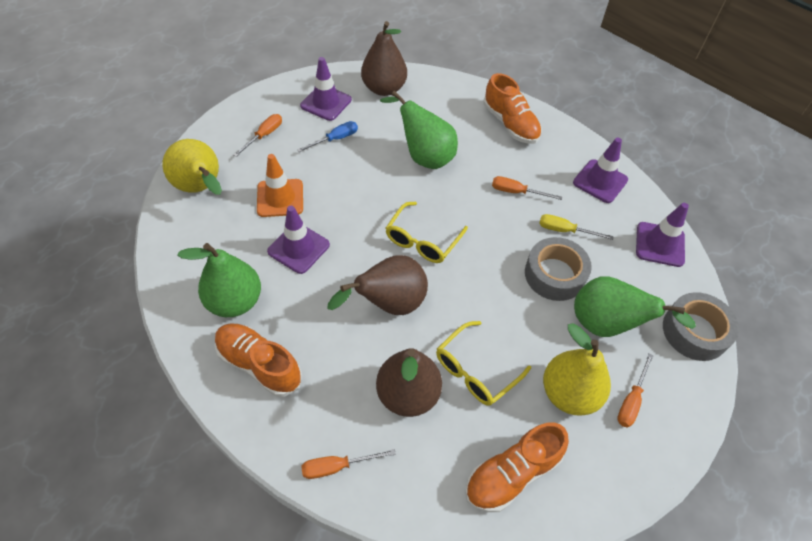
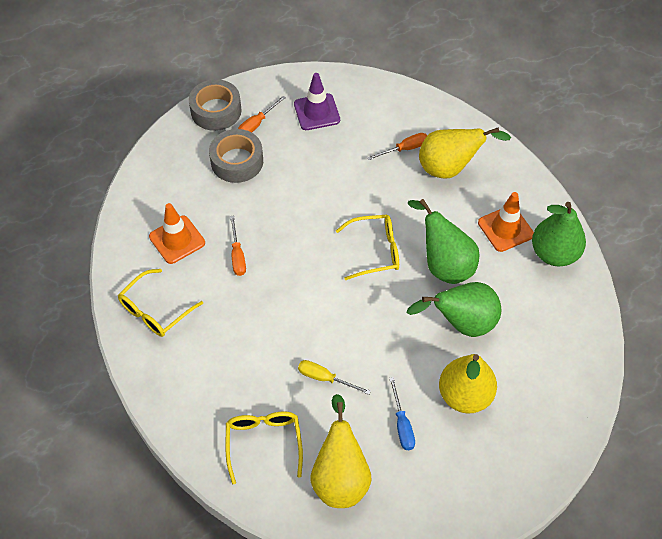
brown pear: [328,255,428,315] [361,21,407,96] [376,348,442,417] = 3 -> none = 0
orange screwdriver: [233,114,282,157] [302,449,396,479] [492,176,562,200] [617,354,653,428] = 4 -> [230,216,246,276] [238,96,286,132] [367,133,427,160] = 3
orange shoe: [215,323,302,397] [465,423,569,512] [484,73,542,144] = 3 -> none = 0
orange traffic cone: [257,154,303,217] = 1 -> [149,203,205,264] [478,192,534,252] = 2
purple traffic cone: [267,206,330,274] [300,57,352,121] [573,138,628,203] [636,203,689,267] = 4 -> [294,73,340,130] = 1
yellow glasses: [386,202,468,263] [436,321,531,406] = 2 -> [118,269,203,337] [226,411,303,484] [336,215,399,280] = 3
yellow pear: [162,139,222,195] [543,323,611,415] = 2 -> [310,394,371,508] [419,127,511,179] [439,354,497,414] = 3

